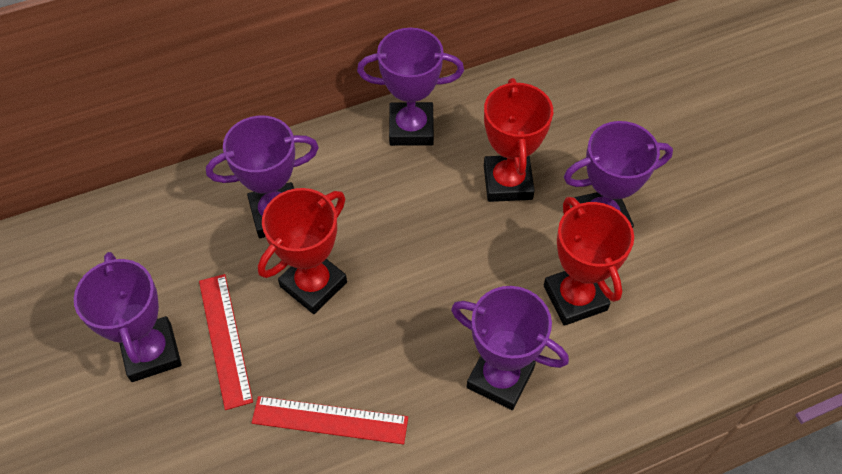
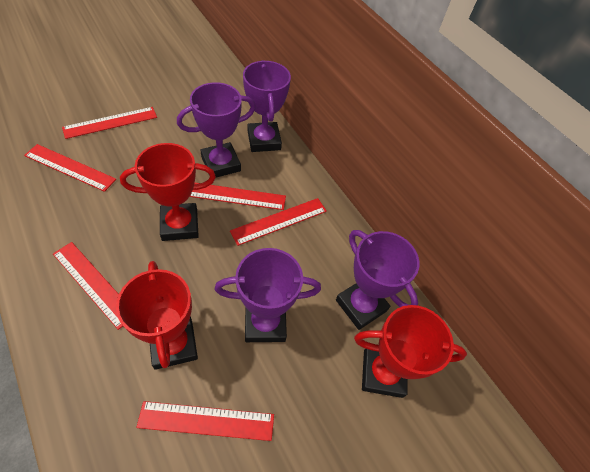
purple trophy: [74,252,181,382] [206,115,319,238] [357,28,464,146] [451,286,569,410] [564,121,673,228] = 5 -> [177,82,256,178] [215,248,321,342] [243,60,291,152] [336,230,419,330] = 4
red ruler: [199,274,253,410] [251,396,408,444] = 2 -> [24,144,116,192] [53,242,123,330] [62,107,157,139] [136,401,274,441] [190,183,286,210] [230,198,327,246] = 6

